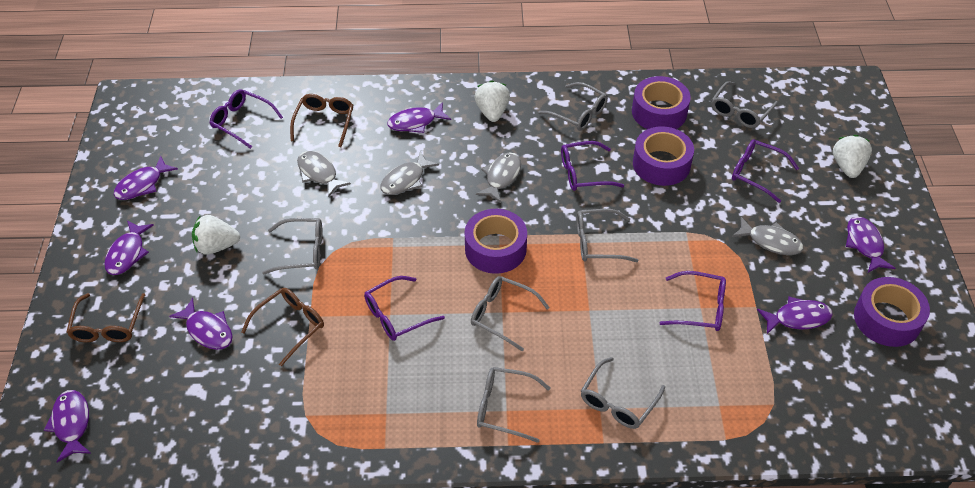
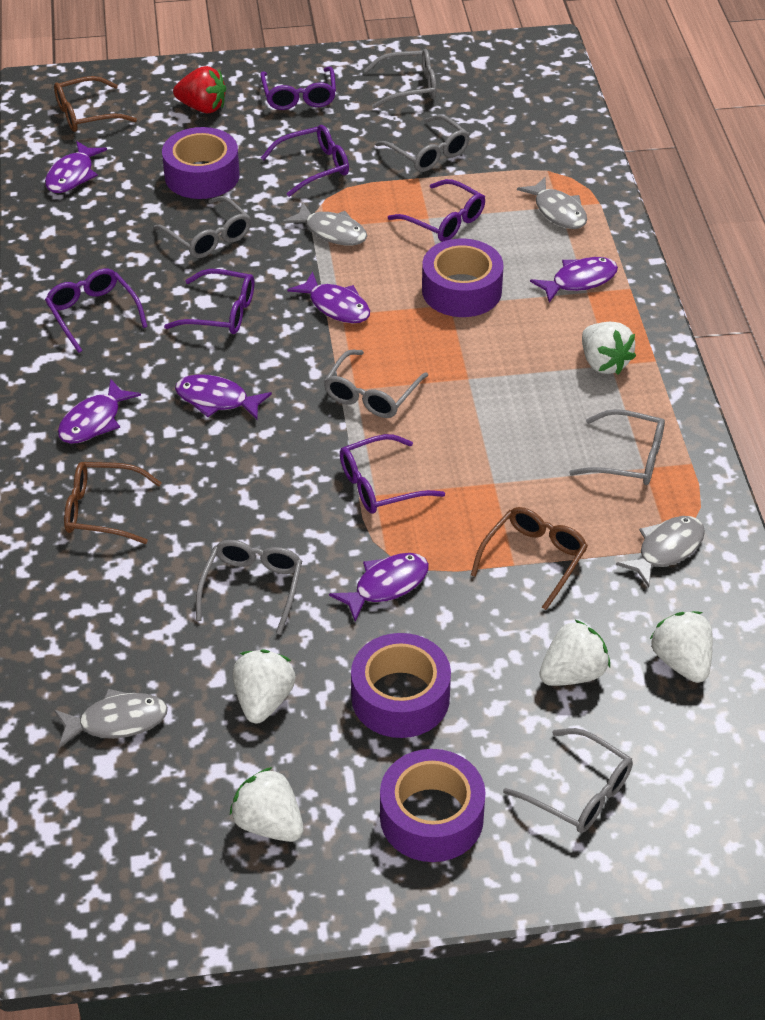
purple fish: [44,390,91,462] [104,220,154,275] [114,156,178,200] [169,298,233,350] [387,102,451,133] [757,296,833,334] [846,216,896,273] = 7 -> [45,141,107,193] [58,379,141,444] [175,374,272,420] [287,272,370,323] [329,553,429,622] [530,257,618,303] = 6
purple glasses: [210,89,283,149] [364,276,445,341] [561,141,624,191] [660,271,726,331] [732,139,799,203] = 5 -> [45,269,147,353] [164,269,254,334] [260,67,336,110] [261,125,349,197] [340,434,445,514] [388,179,485,242] = 6
red strawberry: none = 0 -> [173,66,226,113] = 1
white strawberry: [192,215,240,255] [474,81,510,122] [833,135,872,178] = 3 -> [230,767,304,842] [233,650,296,723] [539,619,610,686] [582,322,636,374] [650,611,713,683] = 5

